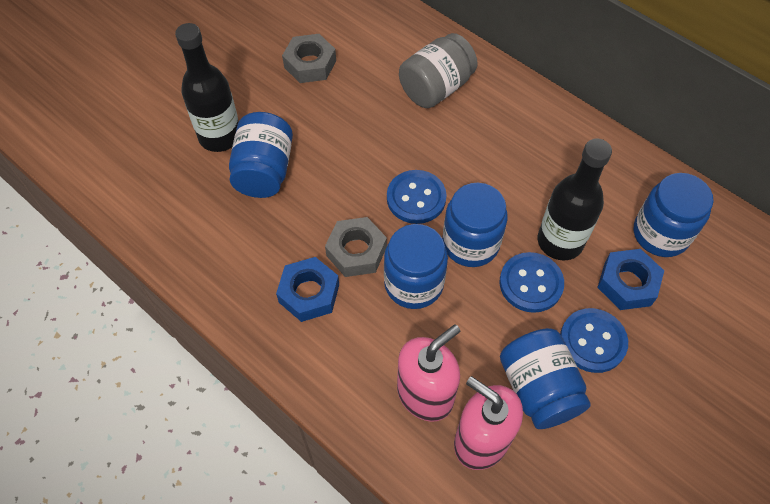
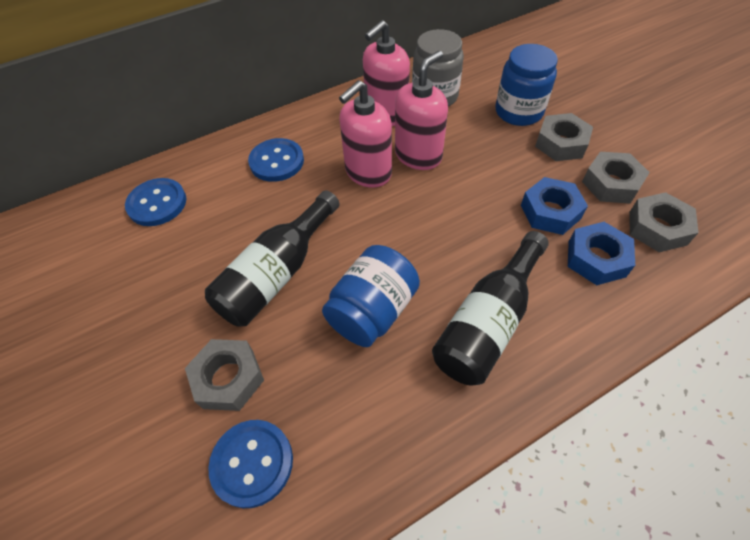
blue jar: [229,112,293,198] [384,224,448,309] [443,183,508,267] [500,328,591,429] [634,173,714,257] = 5 -> [322,245,420,347] [496,44,558,126] = 2
grey nut: [282,34,336,83] [325,217,387,277] = 2 -> [185,339,264,411] [535,113,593,161] [582,152,650,204] [629,192,699,252] = 4
pink soap dispenser: [397,325,460,422] [454,376,523,470] = 2 -> [339,80,392,188] [363,20,410,126] [395,51,448,170] = 3

